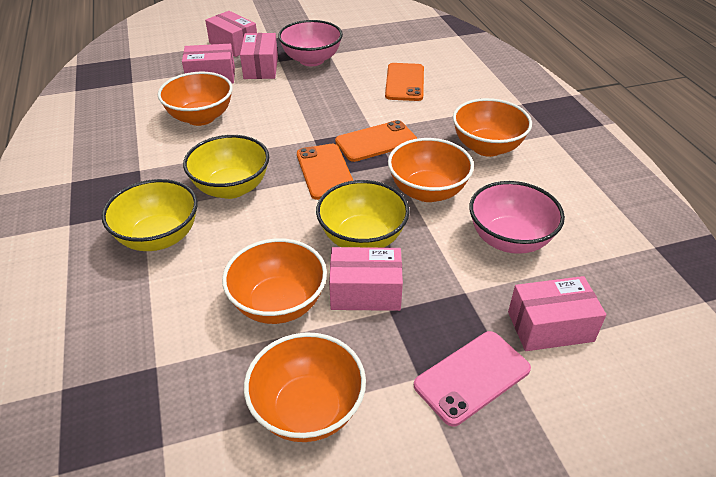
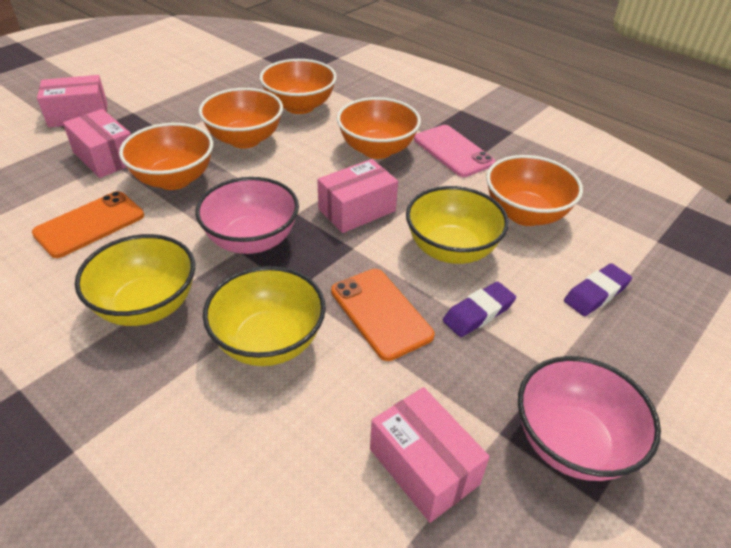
orange phone: [297,144,353,200] [335,120,418,162] [385,63,424,101] = 3 -> [32,191,144,258] [331,269,435,361] = 2
pink box: [182,44,235,83] [205,11,257,57] [240,33,278,79] [329,247,403,311] [508,276,606,351] = 5 -> [37,75,107,127] [63,109,131,178] [317,159,398,233] [370,387,490,523] = 4
purple eraser: none = 0 -> [443,282,516,337] [564,263,632,316] = 2

